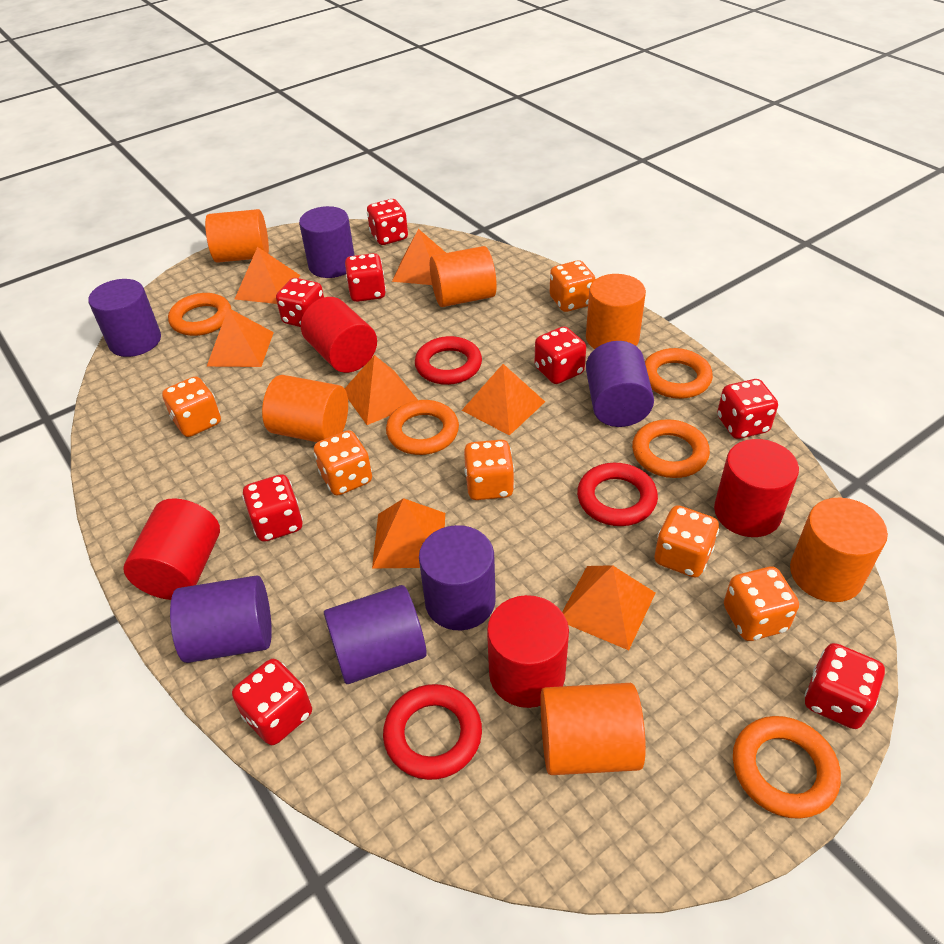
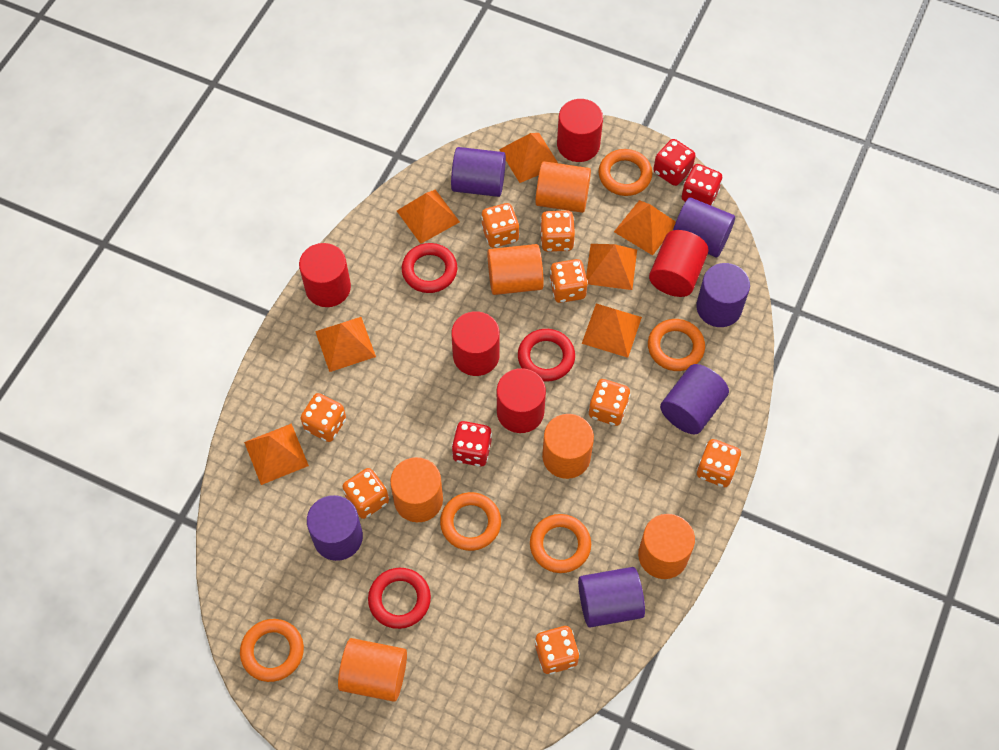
orange dice: [162,376,221,437] [314,430,372,496] [464,440,514,500] [550,260,595,312] [654,505,719,578] [724,567,799,641] = 6 -> [301,393,346,442] [343,468,389,519] [481,203,519,248] [535,626,580,674] [540,211,575,252] [549,259,588,303] [588,379,630,426] [697,439,741,487] = 8
red cylinder: [123,498,220,600] [301,297,377,373] [487,595,569,708] [714,439,799,537] = 4 -> [299,243,351,307] [451,311,500,376] [497,368,546,433] [557,99,603,162] [649,230,709,297] = 5
red dice: [232,659,312,745] [242,474,303,542] [276,278,324,327] [345,253,386,302] [367,199,408,245] [535,326,586,384] [717,379,778,439] [804,643,885,729] = 8 -> [452,421,492,467] [653,139,696,186] [682,164,722,206] = 3

